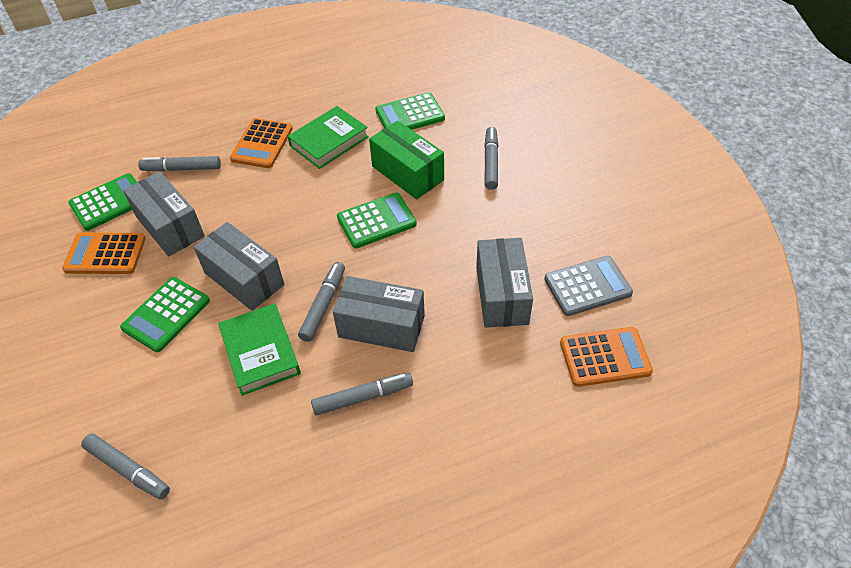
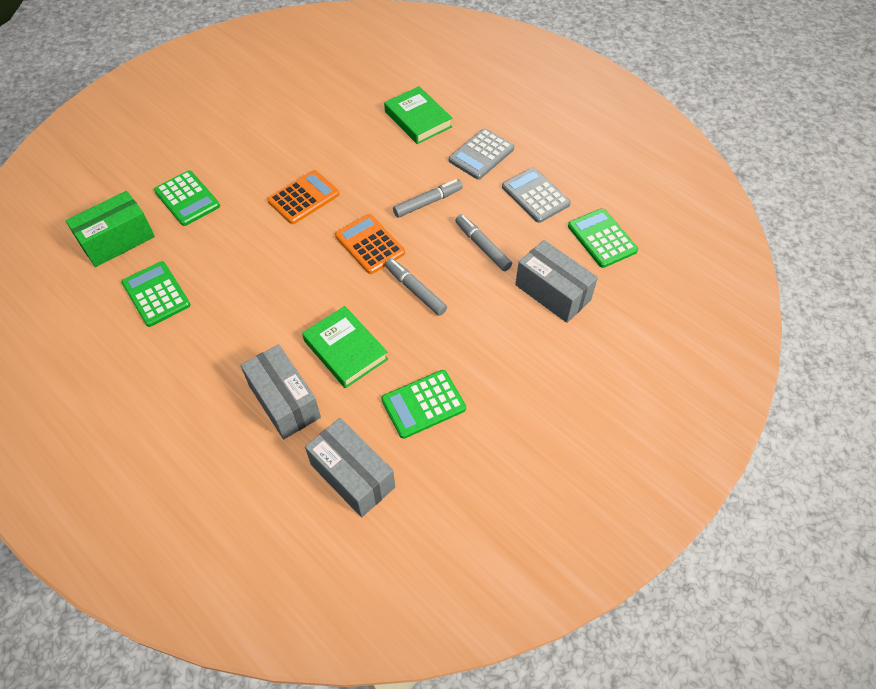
grey box: [123,171,205,256] [194,222,284,311] [333,276,425,352] [476,238,533,328] = 4 -> [240,344,321,439] [305,418,395,517] [515,240,598,323] = 3
grey calculator: [544,256,633,316] = 1 -> [449,128,514,180] [502,167,571,223] = 2
grey marker: [81,434,170,500] [138,156,221,172] [298,262,345,342] [311,373,413,415] [484,127,499,190] = 5 -> [385,258,447,316] [393,179,463,218] [455,214,512,271] = 3
orange calculator: [62,232,146,274] [230,118,293,168] [560,327,653,387] = 3 -> [267,170,340,224] [335,214,405,274] = 2

